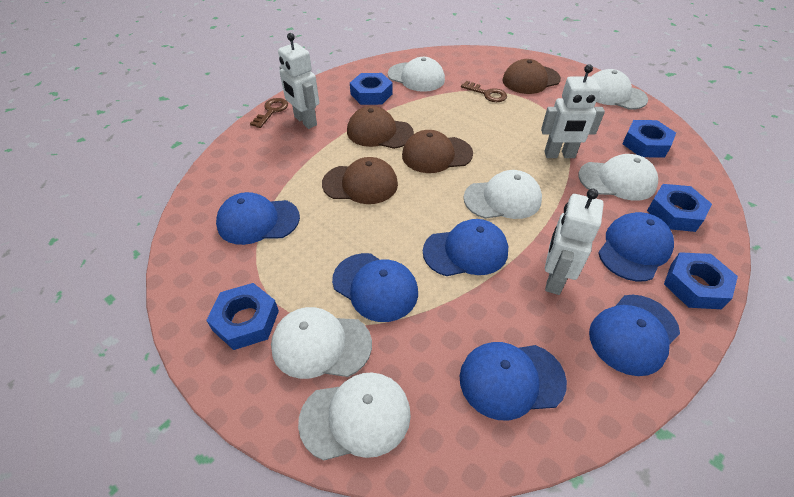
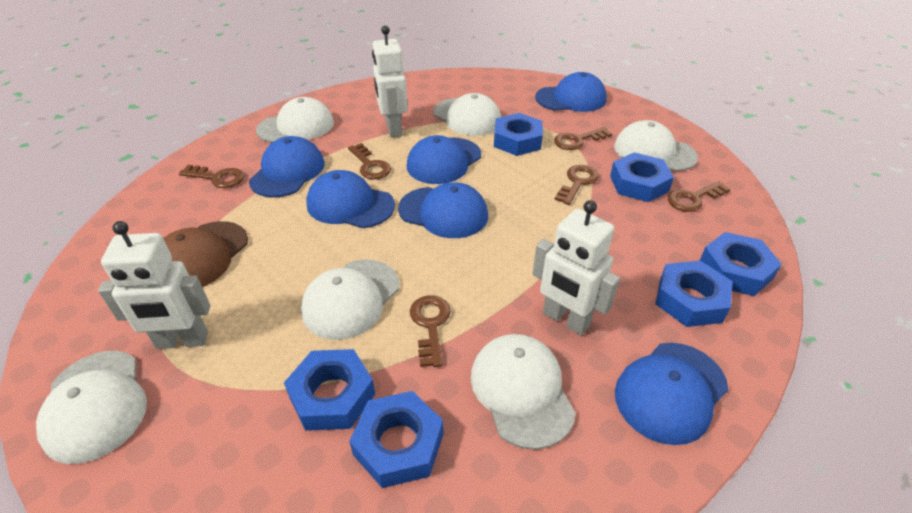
blue nut: [206,283,279,350] [350,73,393,105] [622,120,676,158] [647,184,712,232] [664,252,738,309] = 5 -> [284,349,375,431] [349,391,444,488] [494,113,543,156] [610,152,674,202] [655,261,733,327] [700,232,782,296] = 6
brown cap: [322,157,398,204] [347,106,414,149] [402,130,473,173] [502,59,561,94] = 4 -> [163,221,248,287] = 1
brown key: [250,98,288,128] [461,81,507,102] = 2 -> [179,165,244,188] [348,143,391,180] [410,295,451,367] [554,127,612,150] [554,165,599,205] [668,181,731,212] = 6

